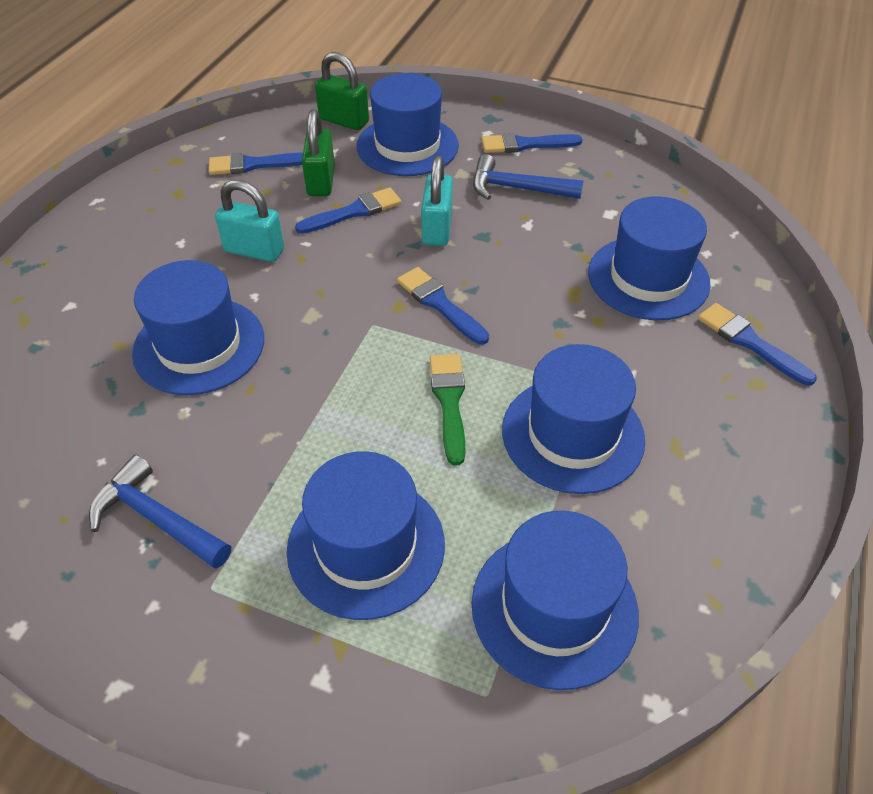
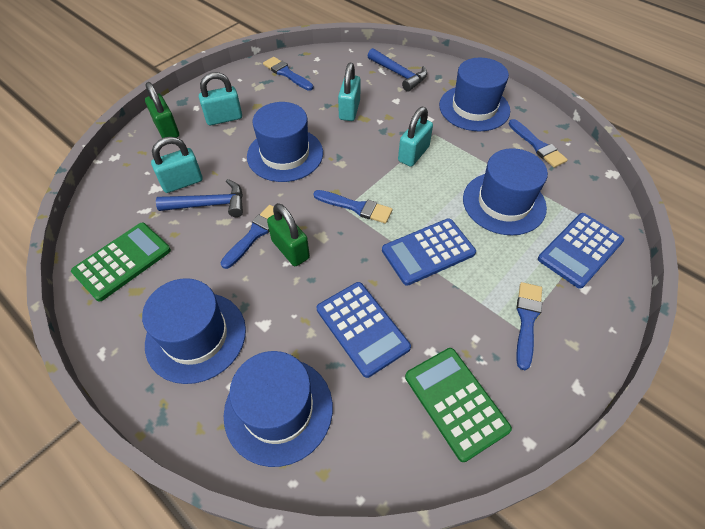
blue calculator: none = 0 -> [317,282,411,378] [382,218,476,286] [538,213,624,289] = 3
blue hat: [132,260,264,395] [287,451,445,620] [357,73,459,176] [472,511,639,690] [502,344,645,494] [588,196,711,320] = 6 -> [142,278,246,384] [224,351,333,467] [247,102,323,182] [439,58,510,131] [463,148,548,235] = 5
green brush: [430,354,465,466] = 1 -> none = 0
green calculator: none = 0 -> [71,223,171,302] [405,348,512,462] = 2
turquoise padlock: [215,180,284,262] [421,155,453,246] = 2 -> [151,137,203,193] [199,72,242,126] [338,63,361,121] [398,107,433,167] = 4

